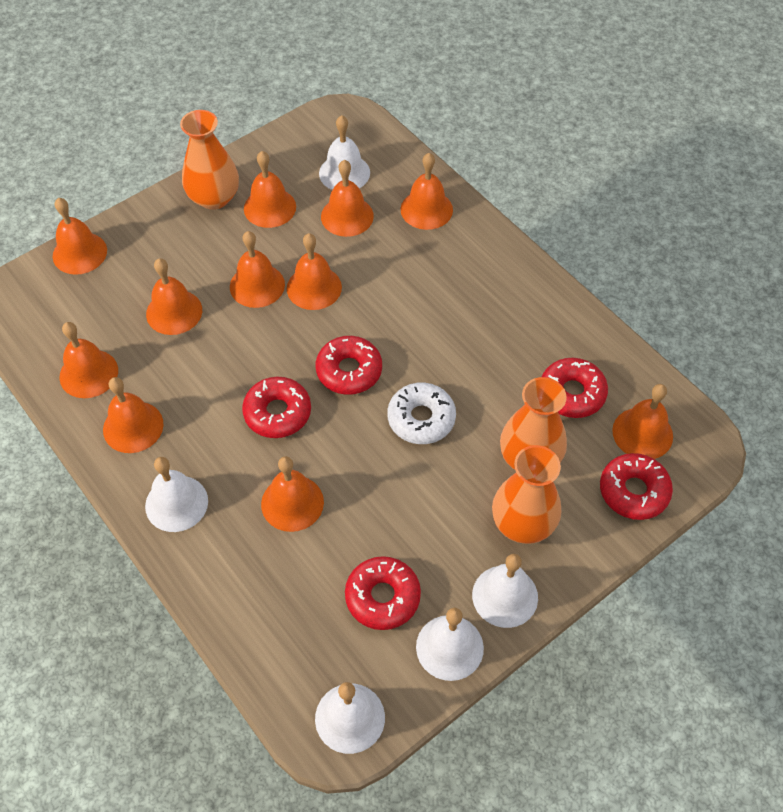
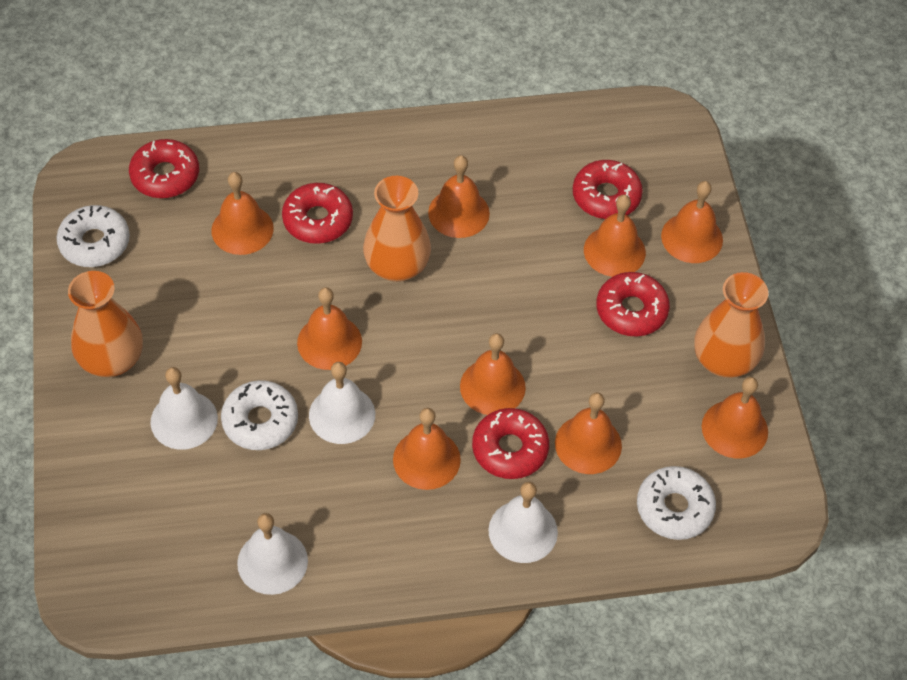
orange bell: [53,198,107,275] [60,322,118,398] [103,377,164,453] [146,258,202,335] [230,231,285,308] [244,151,296,228] [261,456,324,532] [287,233,342,310] [321,160,374,237] [401,153,453,230] [612,384,673,459] = 11 -> [211,172,274,255] [297,287,362,370] [393,408,461,490] [428,155,490,238] [460,333,526,415] [555,392,622,474] [584,195,646,277] [661,181,723,263] [702,377,768,459] = 9
white bell: [145,457,208,532] [315,682,385,754] [319,115,370,190] [416,608,484,681] [472,554,538,628] = 5 -> [150,367,218,450] [237,513,308,595] [309,362,375,444] [489,482,558,563] = 4
white donut: [387,382,456,444] = 1 -> [56,205,130,267] [221,380,298,450] [637,466,716,540] = 3

